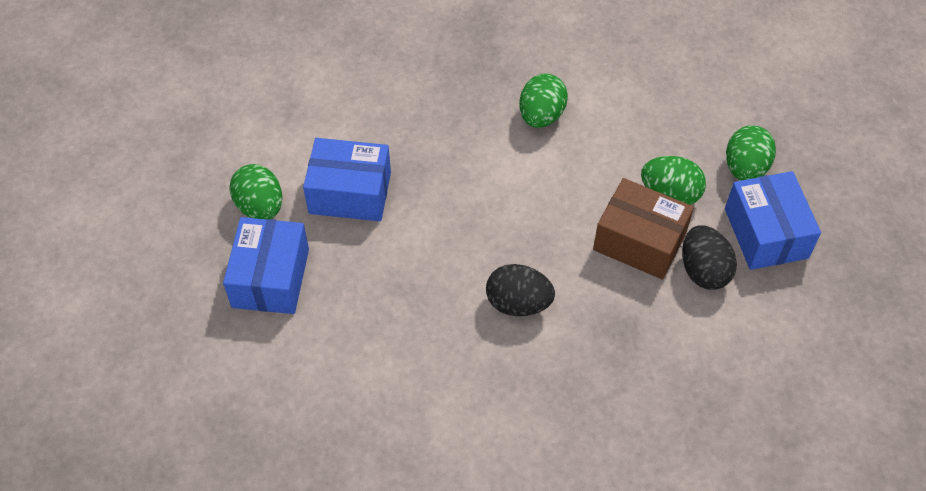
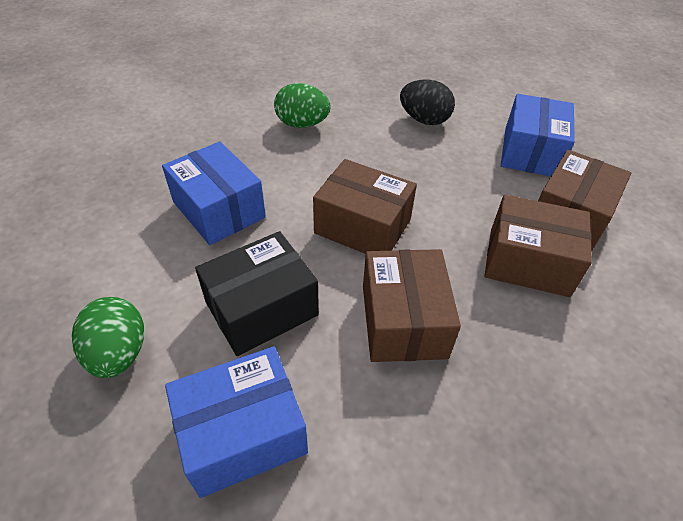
black box: none = 0 -> [195,231,319,356] = 1
black egg: [486,264,555,316] [682,225,737,290] = 2 -> [400,79,455,125] = 1
brown box: [593,178,694,280] = 1 -> [313,159,417,254] [363,249,461,362] [484,195,592,297] [538,150,631,252] = 4
green egg: [229,164,282,219] [519,73,568,128] [641,156,706,205] [726,125,776,181] = 4 -> [72,297,144,378] [274,83,331,128] = 2

